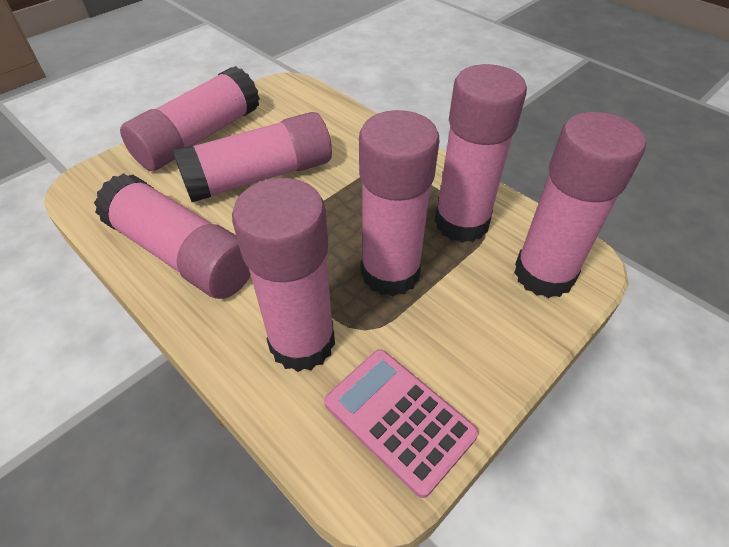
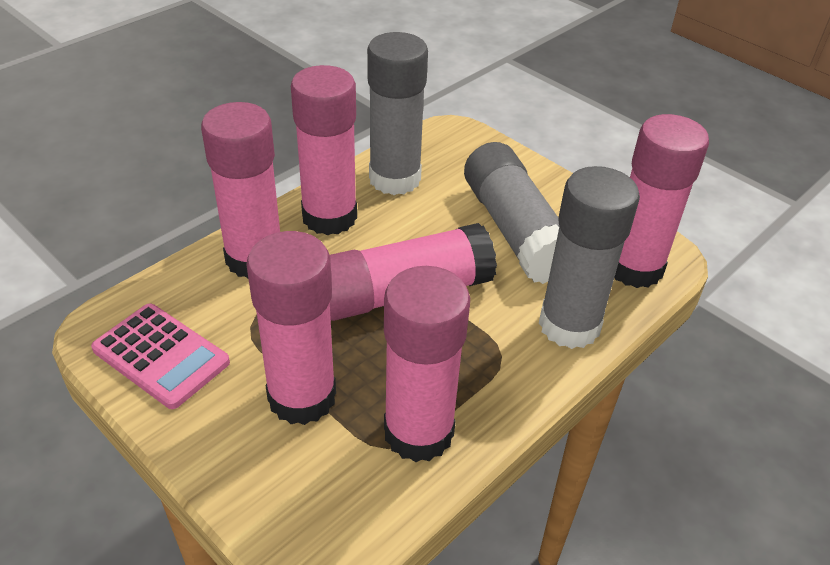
grey glue stick: none = 0 -> [367,32,428,195] [464,142,559,284] [539,166,640,349] = 3
pink glue stick: [94,173,251,299] [120,66,260,171] [173,112,332,202] [232,178,335,372] [359,110,439,297] [435,64,527,243] [514,112,646,298] = 7 -> [201,102,280,278] [246,231,336,425] [291,65,357,235] [330,223,497,321] [384,266,470,462] [614,114,709,288] = 6

